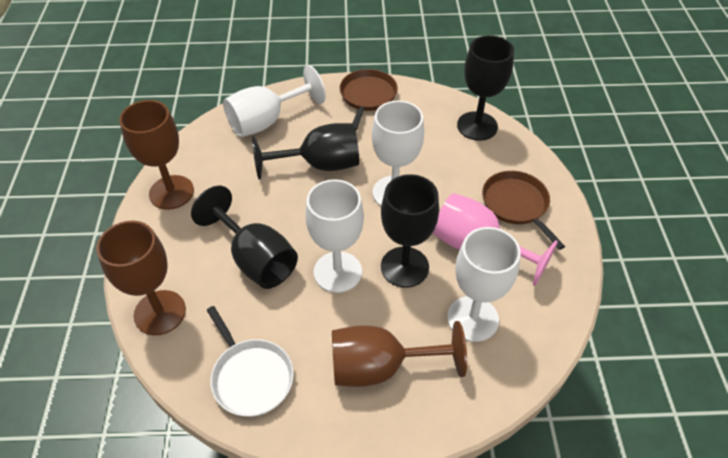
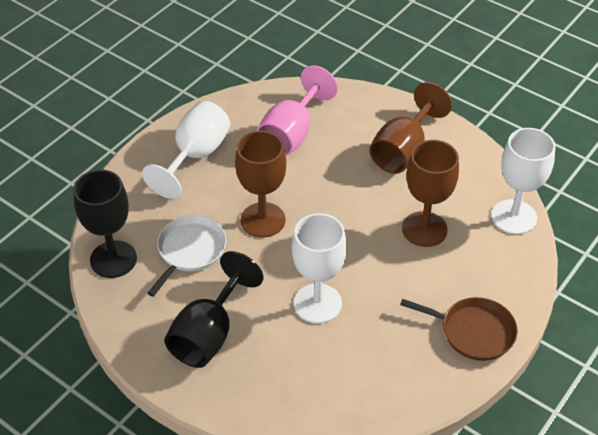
black goblet: [191,186,298,289] [252,123,359,179] [381,174,439,288] [457,35,514,141] = 4 -> [73,170,137,278] [164,251,263,368] = 2
brown pan: [340,69,398,130] [482,171,565,250] = 2 -> [400,297,518,361] = 1
white goblet: [223,65,326,137] [305,179,364,293] [372,100,424,206] [447,227,520,342] = 4 -> [142,101,230,199] [292,213,347,323] [492,128,555,234] = 3

